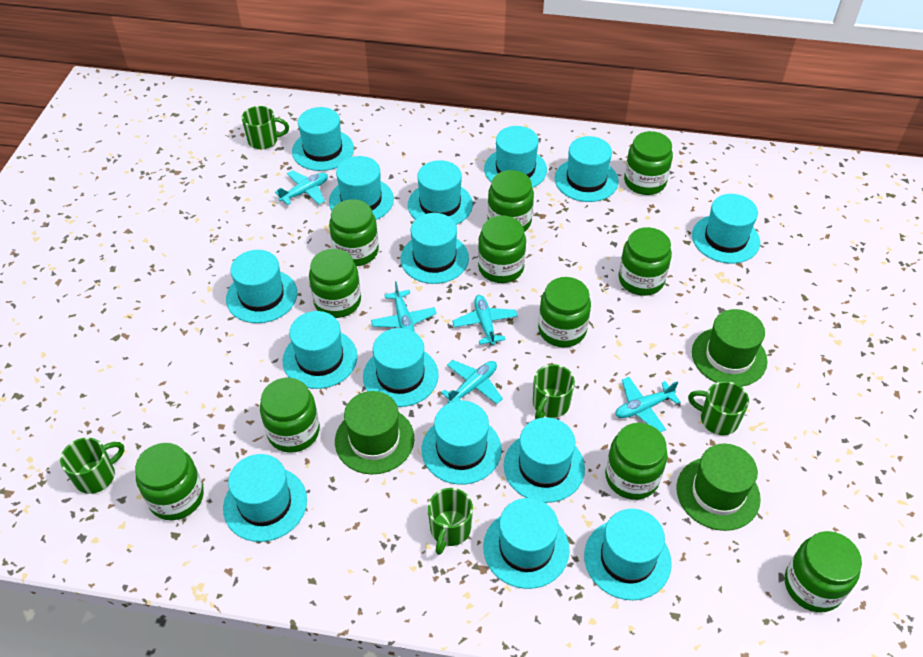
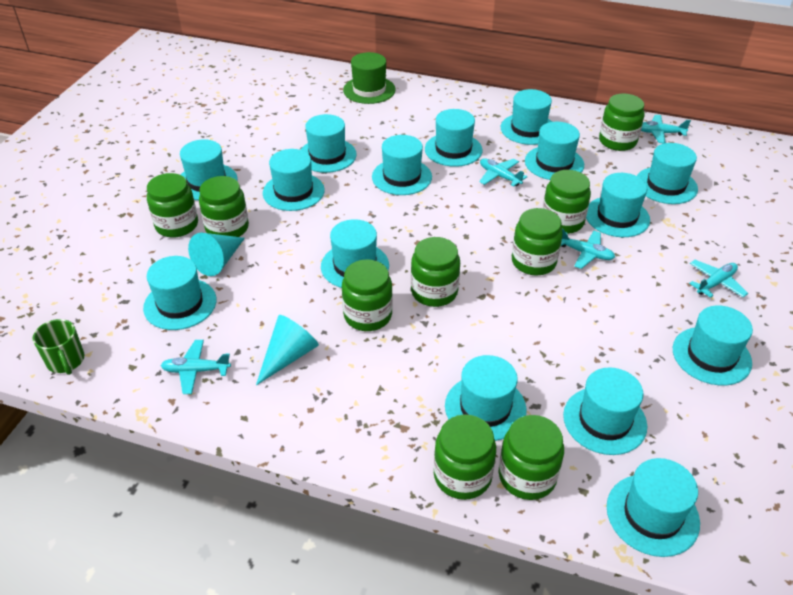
green hat: [335,391,414,474] [676,444,761,531] [692,309,767,387] = 3 -> [343,52,396,104] = 1
green jar: [135,443,204,520] [260,378,320,453] [309,249,361,318] [329,199,379,266] [478,215,526,283] [487,170,534,232] [538,277,591,347] [605,423,668,500] [619,227,672,296] [624,131,673,195] [785,531,862,612] = 11 -> [147,173,198,237] [199,176,249,237] [342,259,393,331] [411,237,460,307] [434,414,496,500] [499,415,564,500] [512,208,563,276] [543,170,591,234] [599,93,644,151] = 9
green mug: [60,437,124,494] [242,106,289,149] [428,488,473,555] [533,364,575,419] [688,381,749,435] = 5 -> [33,319,85,375] = 1
turquoise cone: none = 0 -> [188,233,245,276] [256,315,319,385] = 2

